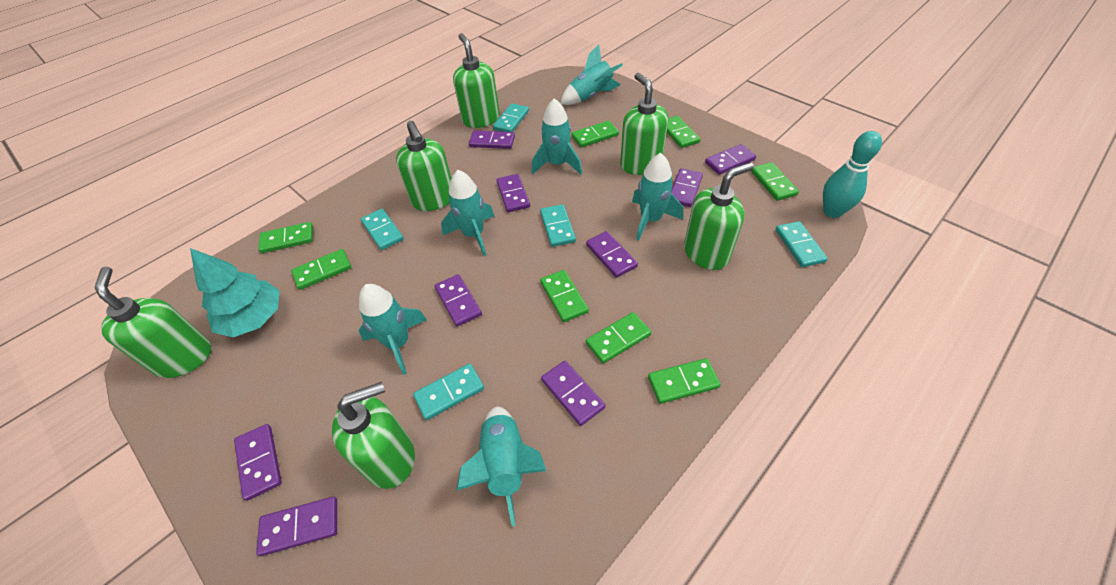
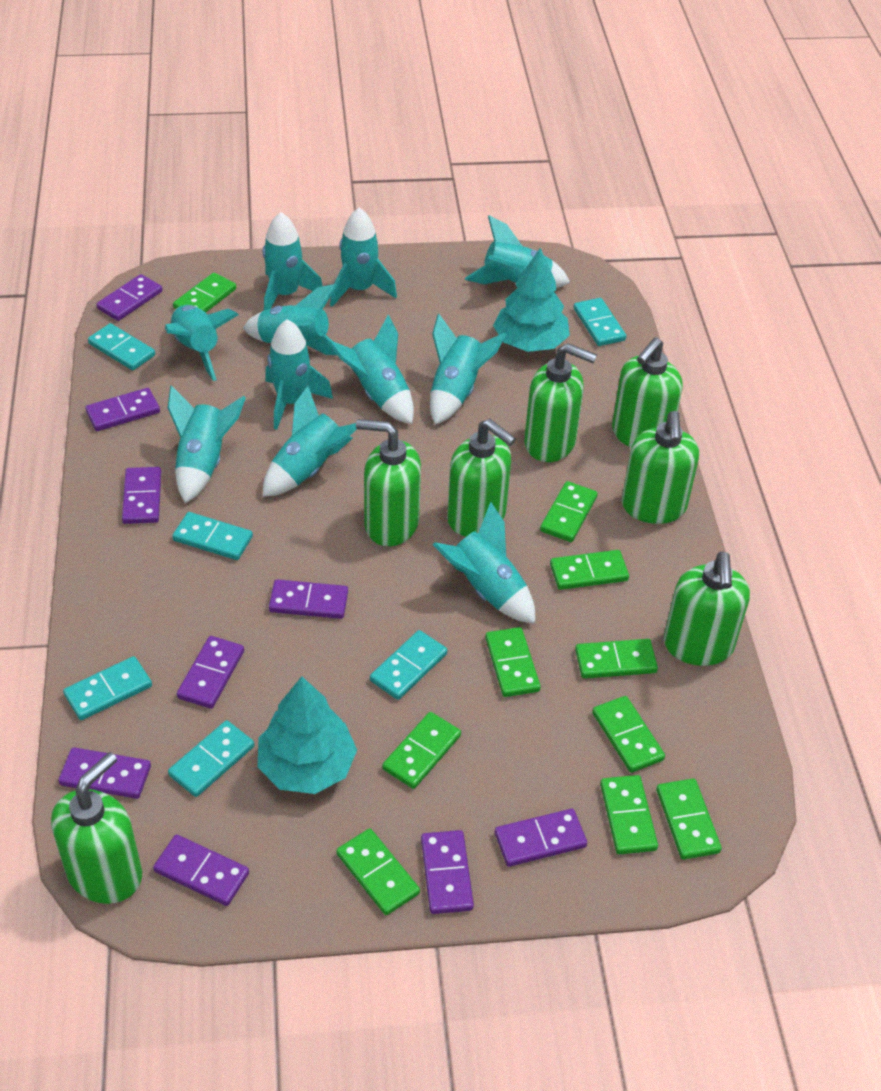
green domino: [258,222,313,253] [291,249,351,290] [540,270,589,322] [571,121,619,147] [586,312,651,364] [648,358,721,404] [667,116,700,148] [751,162,799,201] = 8 -> [173,273,236,312] [337,828,420,915] [382,712,461,789] [485,627,541,697] [540,481,598,542] [550,550,629,590] [575,639,658,679] [592,696,665,773] [600,775,658,854] [656,778,722,860] = 10
green soap dispenser: [95,267,211,378] [332,382,415,489] [396,121,451,211] [453,33,500,128] [620,73,668,175] [684,162,754,270] = 6 -> [51,752,142,904] [356,419,421,546] [447,419,516,537] [524,343,597,462] [612,337,683,448] [622,411,699,524] [664,552,750,666] = 7
turquoise bowling pin: [823,131,882,218] = 1 -> none = 0
turquoise domino: [361,209,404,250] [413,364,484,420] [493,103,529,132] [540,204,576,247] [776,221,828,267] = 5 -> [63,656,152,720] [88,323,155,370] [168,720,254,797] [172,512,253,560] [370,630,447,700] [574,298,626,346] = 6
turquoise rocket: [359,284,427,375] [441,170,494,256] [457,406,546,526] [531,98,582,174] [560,44,623,105] [632,153,683,241] = 6 -> [165,305,238,381] [168,385,246,503] [243,284,337,355] [263,212,323,310] [263,386,357,497] [265,319,333,430] [327,315,414,424] [330,208,397,307] [430,314,506,425] [433,502,535,624] [465,215,570,288] = 11
turquoise tree: [190,248,280,337] = 1 -> [258,676,357,794] [493,248,570,352] = 2

